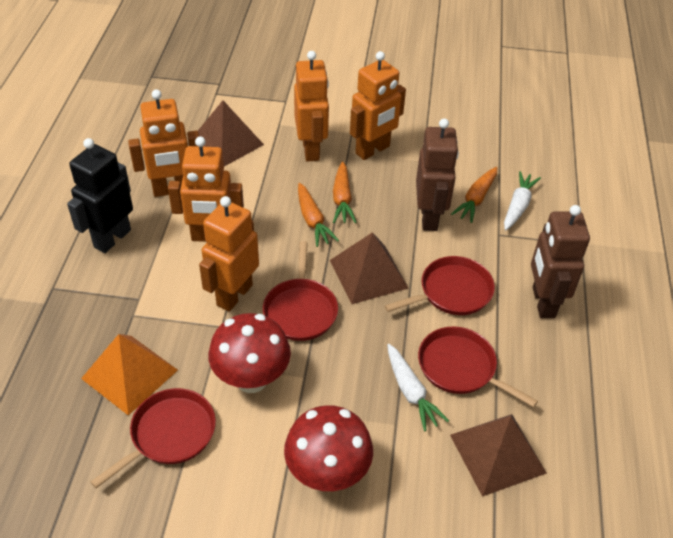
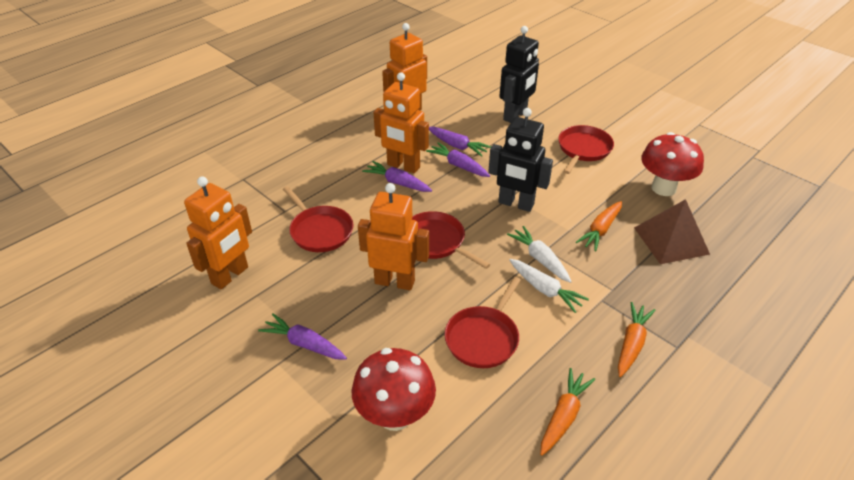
black robot: [67,138,133,253] = 1 -> [488,108,553,212] [499,26,539,123] = 2
brown pyramid: [198,101,264,166] [330,232,408,304] [450,414,547,497] = 3 -> [634,199,710,264] = 1
brown robot: [416,118,459,231] [531,205,590,318] = 2 -> none = 0
orange pyramid: [81,334,178,416] = 1 -> none = 0
orange robot: [128,89,199,197] [168,137,244,242] [199,196,259,312] [294,51,329,161] [350,51,406,160] = 5 -> [184,176,252,289] [358,183,429,290] [373,72,429,173] [382,23,427,110] = 4
purple carrot: none = 0 -> [258,313,347,360] [362,161,432,192] [426,142,490,177] [429,127,491,157] = 4

